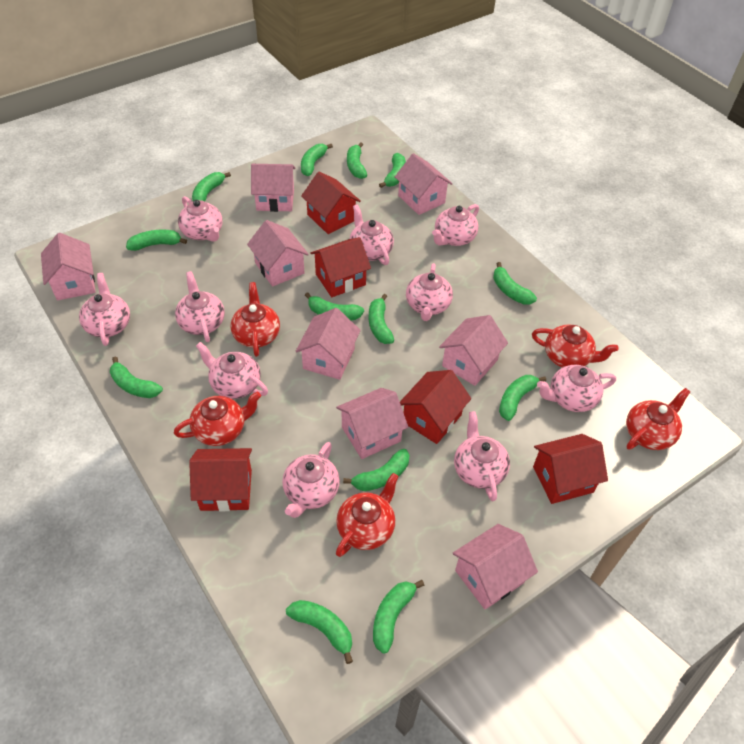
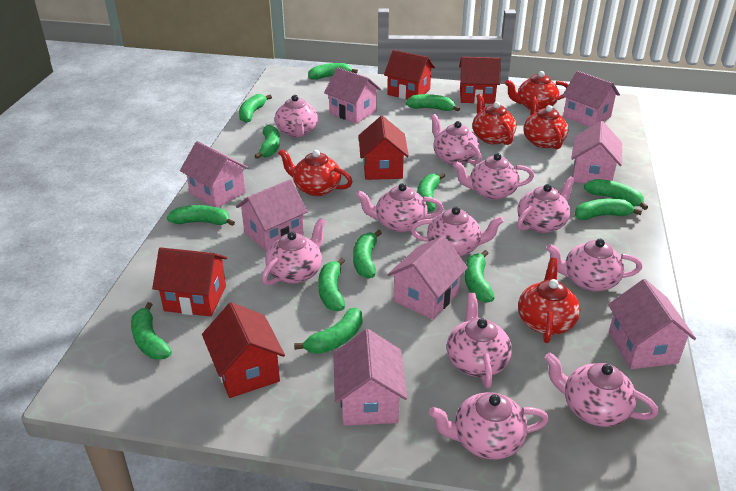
pink teapot: [79,273,130,346] [175,271,225,342] [178,196,223,242] [196,342,268,399] [282,442,340,518] [350,204,394,265] [406,263,453,321] [432,204,479,246] [454,411,510,501] [537,365,616,412] = 10 -> [262,218,326,285] [275,95,318,137] [356,183,444,232] [411,206,504,256] [429,392,549,460] [431,114,482,165] [447,293,512,388] [453,153,534,200] [517,176,575,233] [544,353,658,427] [546,239,642,291] = 11

